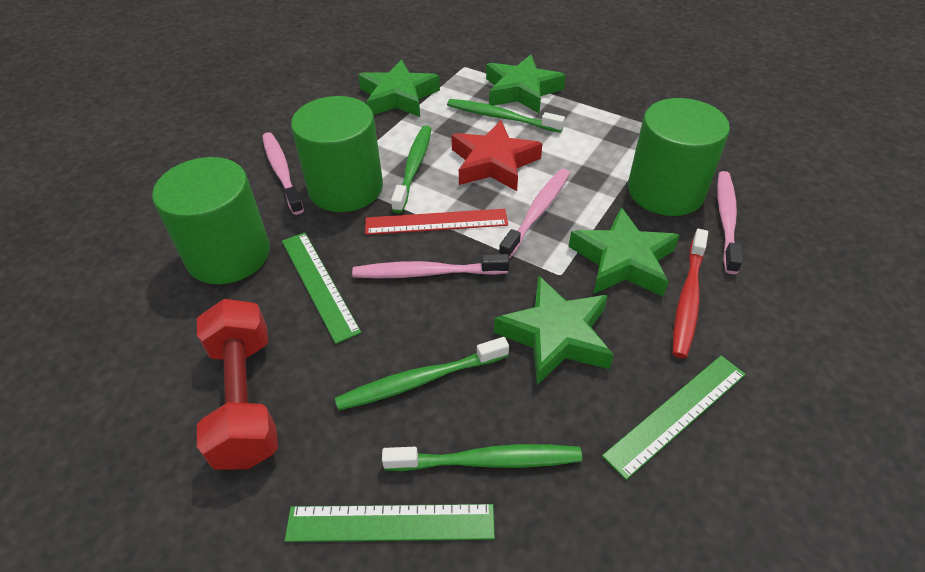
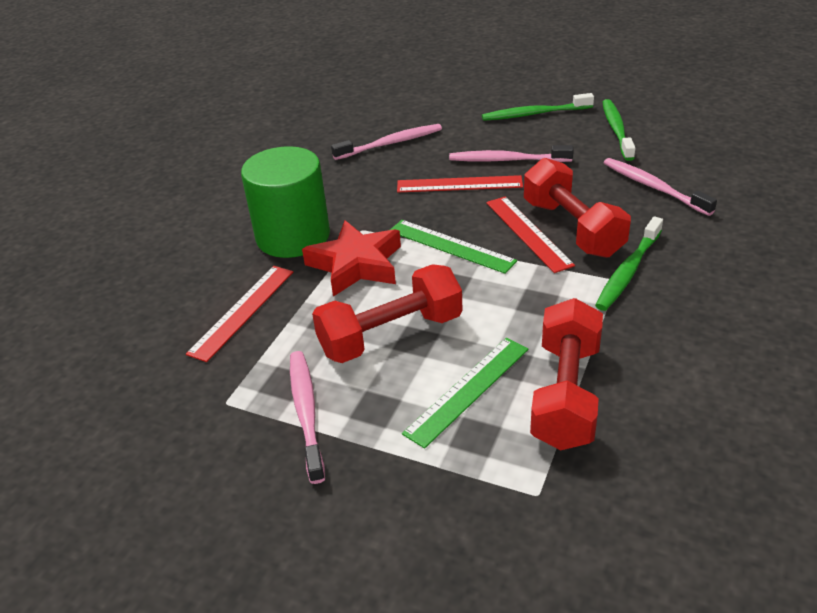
green cylinder: [152,157,270,284] [291,96,383,212] [628,98,730,216] = 3 -> [241,146,330,258] = 1
green ruler: [282,232,361,344] [285,504,495,542] [602,355,746,480] = 3 -> [390,220,517,274] [402,338,529,449] = 2
green star: [358,60,440,117] [486,55,566,113] [494,275,614,385] [569,207,680,297] = 4 -> none = 0
green toothbrush: [335,337,509,411] [382,444,582,471] [391,125,432,213] [447,99,565,133] = 4 -> [482,93,594,121] [595,217,663,311] [602,99,635,161] = 3
red dumbbell: [197,299,278,469] = 1 -> [312,264,462,363] [524,158,631,258] [530,298,603,450] = 3
red ruler: [365,209,508,235] = 1 -> [186,266,293,362] [397,175,523,192] [486,197,575,273] = 3
red toothbrush: [673,229,708,358] = 1 -> none = 0

